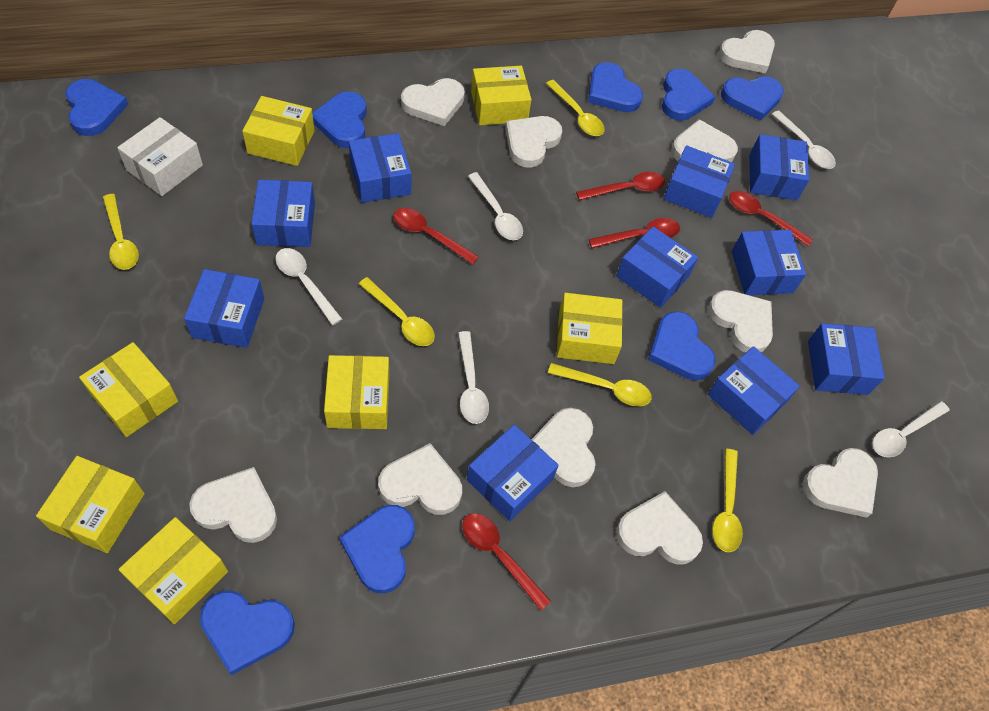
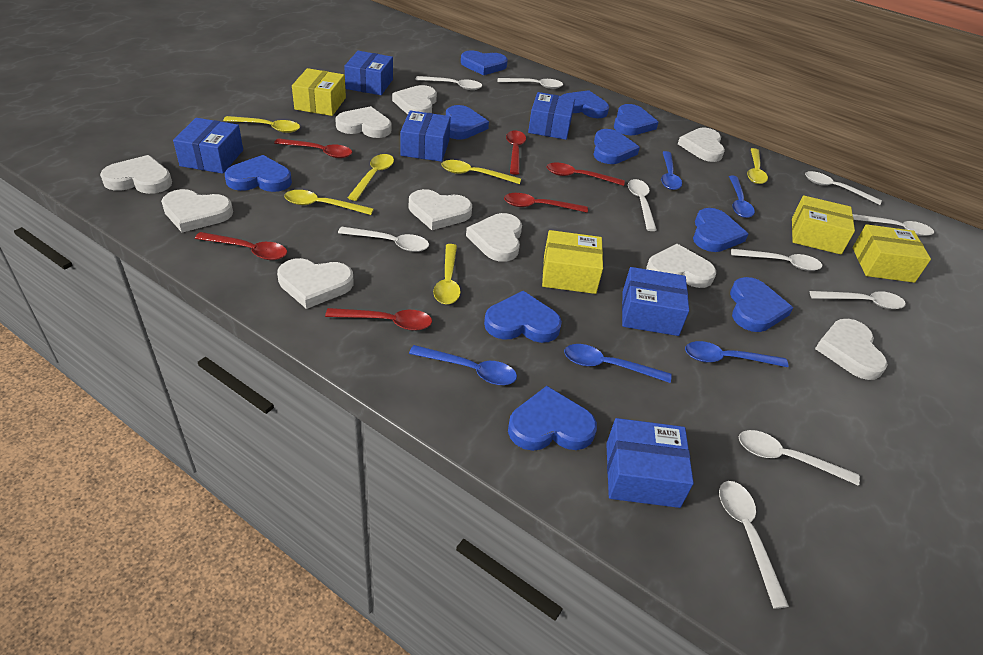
blue box: [184,269,264,348] [251,180,315,247] [349,133,411,203] [467,425,559,521] [616,226,698,308] [664,145,735,218] [708,346,800,435] [732,230,806,295] [749,134,810,200] [808,323,885,395] = 10 -> [173,118,243,174] [344,51,393,95] [401,110,451,162] [528,92,575,140] [606,418,694,508] [622,267,689,336] = 6
blue heart: [65,79,128,136] [200,591,295,675] [312,91,367,148] [339,505,415,593] [588,62,643,112] [648,311,715,380] [662,69,715,120] [721,76,784,121] = 8 -> [225,155,292,192] [446,105,489,139] [461,51,508,75] [484,291,562,343] [508,386,597,451] [561,90,609,118] [593,129,640,164] [614,104,659,135] [693,208,748,252] [730,277,793,332] = 10
blue spoon: none = 0 -> [409,345,517,385] [564,344,672,383] [661,151,682,190] [685,341,788,367] [729,175,755,218] = 5
red spoon: [394,208,479,265] [462,513,551,610] [576,172,665,200] [588,218,680,248] [729,191,813,246] = 5 -> [195,232,287,260] [274,138,352,158] [325,308,432,331] [504,193,588,213] [506,131,526,175] [547,162,625,186] = 6
white box: [117,117,203,196] = 1 -> none = 0
white spoon: [275,248,342,325] [458,331,489,424] [468,172,523,240] [772,110,836,169] [872,401,950,457] = 5 -> [338,227,429,252] [415,76,482,90] [498,78,563,89] [628,179,657,231] [719,481,789,609] [731,249,822,271] [739,430,860,486] [805,171,882,205] [810,291,906,309] [853,214,934,236] = 10
yellow box: [36,456,145,553] [79,342,178,437] [119,517,228,624] [242,96,315,166] [324,355,389,429] [471,66,532,125] [557,293,623,364] = 7 -> [292,68,346,116] [542,230,603,294] [792,195,855,255] [853,224,931,283] = 4
yellow spoon: [103,194,139,270] [359,277,435,346] [546,80,605,136] [548,363,652,406] [712,449,743,552] = 5 -> [223,116,300,133] [284,190,374,215] [347,154,394,201] [433,244,461,304] [442,160,521,184] [747,148,768,184] = 6

